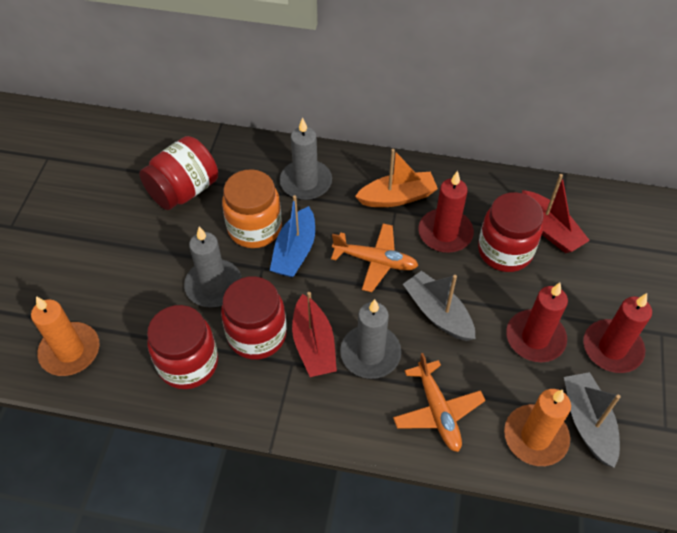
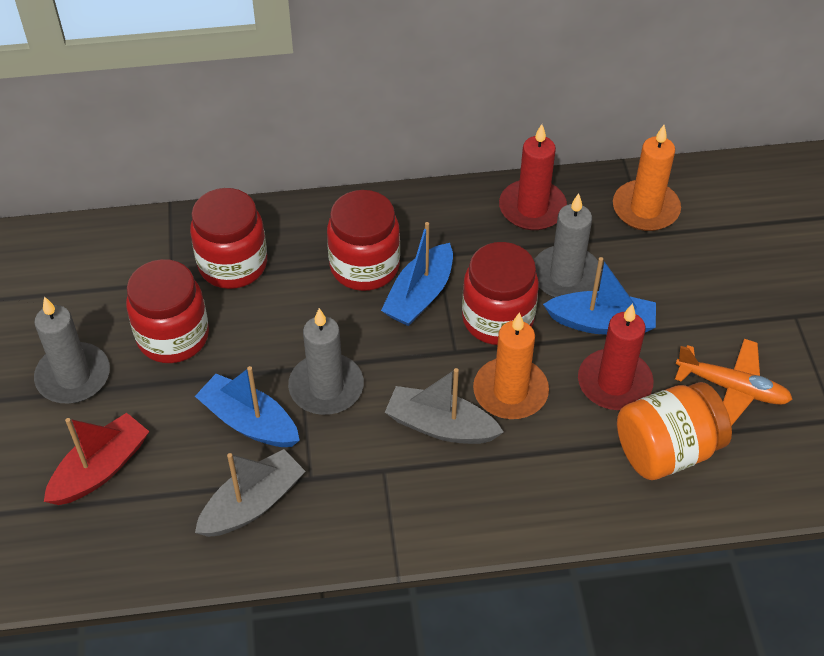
blue boat: [270,195,315,278] = 1 -> [195,366,300,447] [381,222,453,326] [543,257,656,335] = 3
orange boat: [355,149,438,207] = 1 -> none = 0
orange plane: [331,223,418,292] [393,353,486,452] = 2 -> [675,339,793,426] = 1
red boat: [292,292,337,377] [522,174,590,253] = 2 -> [44,413,150,505] = 1
red candle: [418,171,474,253] [506,283,568,362] [583,293,652,373] = 3 -> [499,124,567,230] [578,303,654,410] = 2

